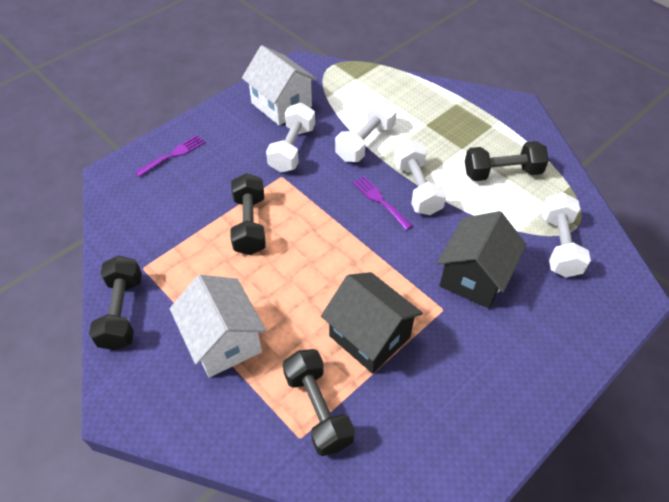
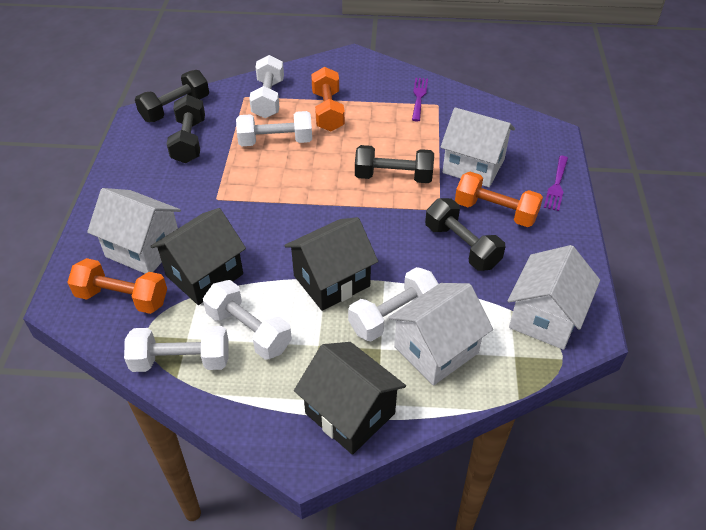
black house: [321,272,423,374] [437,211,527,309] = 2 -> [150,208,246,305] [284,217,378,311] [294,342,406,455] = 3
orange dumbbell: none = 0 -> [67,258,167,314] [311,67,345,131] [455,172,543,227] = 3
white dumbbell: [266,103,315,172] [335,100,397,162] [394,140,447,215] [541,193,591,277] = 4 -> [124,326,229,372] [203,280,292,360] [236,111,312,146] [249,55,284,118] [348,267,438,342] = 5
white house: [170,275,266,378] [242,45,317,126] = 2 -> [87,188,181,274] [388,283,493,386] [440,107,515,187] [508,245,600,350] = 4

